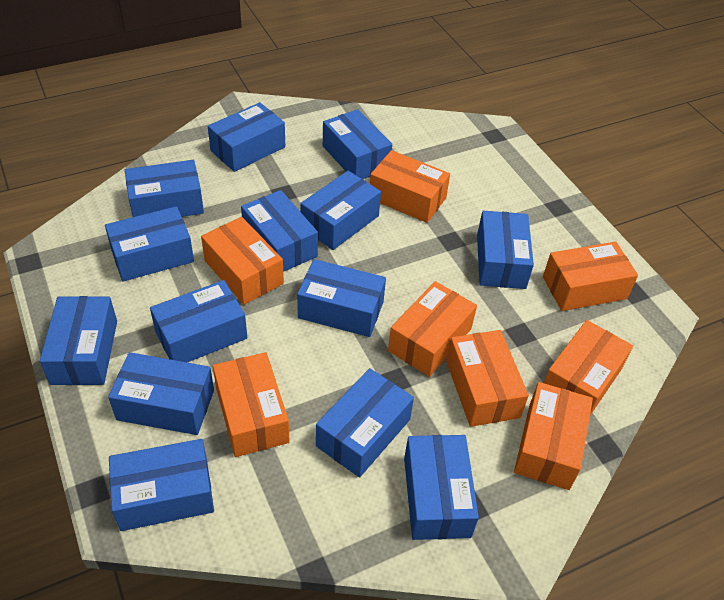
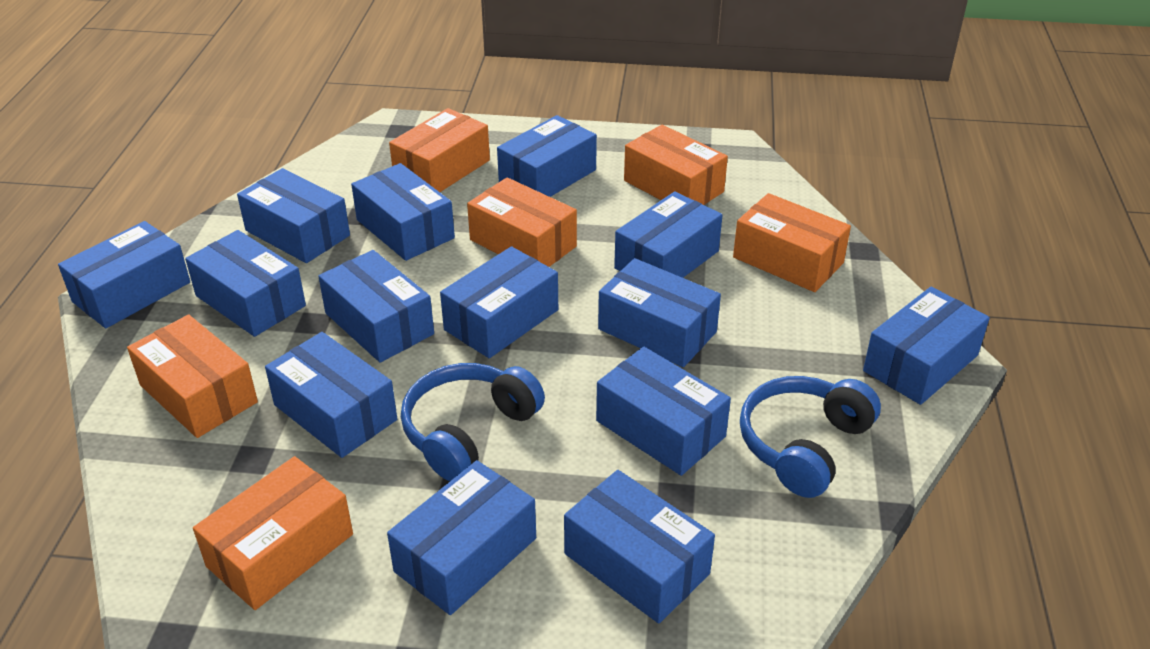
blue headphones: none = 0 -> [401,363,545,481] [740,376,881,498] = 2
orange box: [201,217,284,305] [213,352,290,457] [370,150,450,223] [388,281,477,377] [446,330,529,427] [514,382,593,490] [543,242,638,311] [544,320,633,415] = 8 -> [127,314,258,438] [193,456,353,610] [389,108,490,192] [467,177,577,267] [624,125,728,205] [733,193,851,292] = 6

